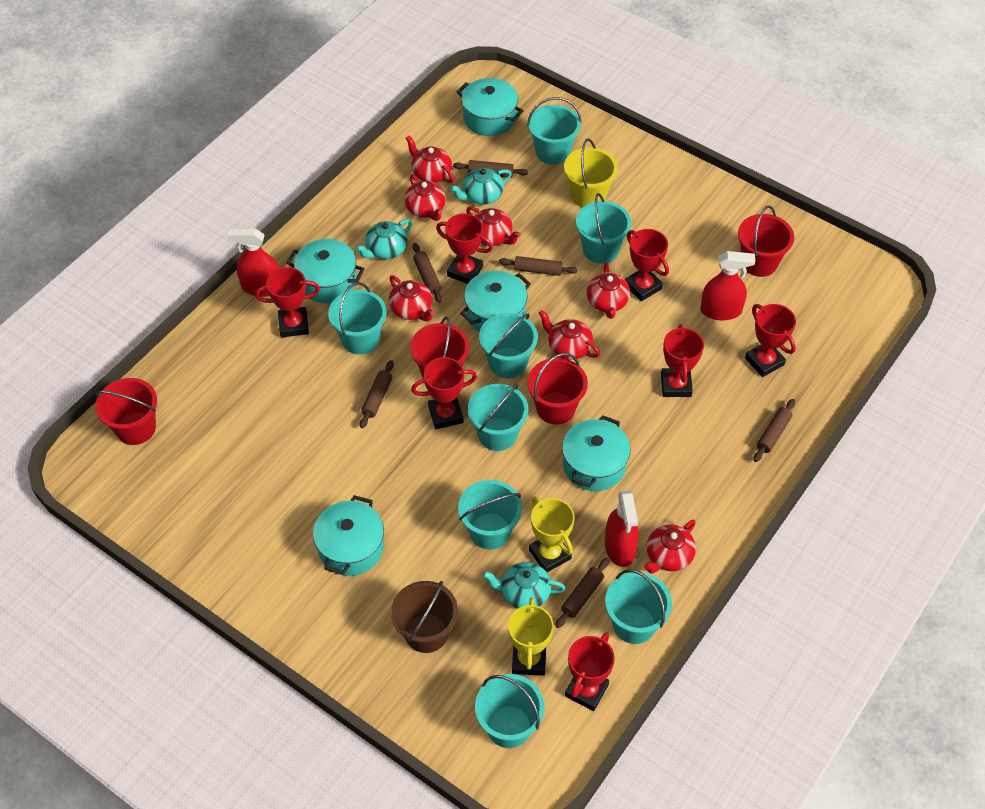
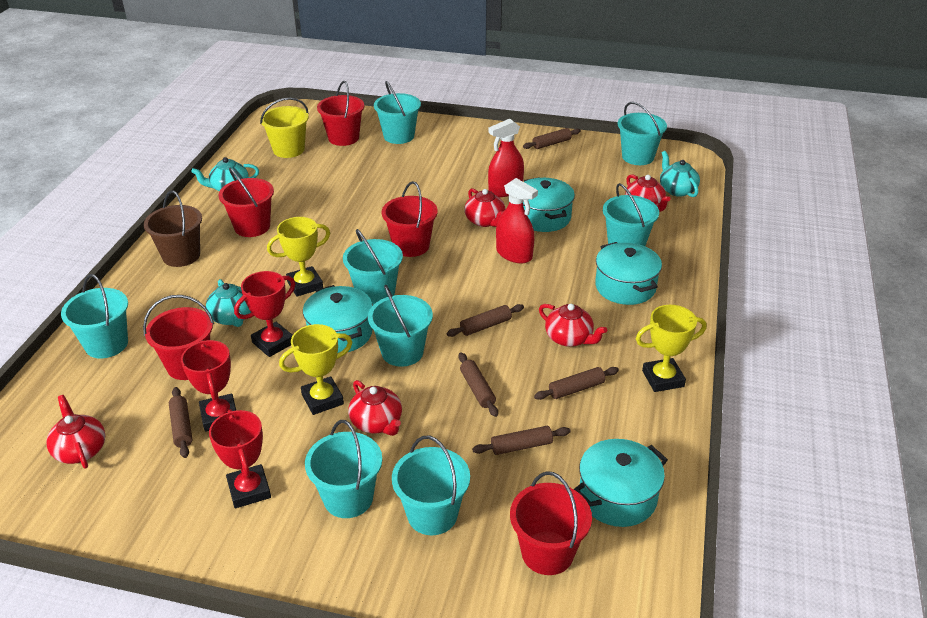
red bucket: [95,378,157,445] [410,317,469,378] [527,353,588,425] [738,206,794,277] = 4 -> [143,295,214,380] [218,168,274,237] [317,81,364,146] [382,181,438,257] [510,471,592,575] = 5
red spray bottle: [227,229,279,297] [605,490,639,567] [700,251,755,320] = 3 -> [488,119,524,197] [496,178,538,263] = 2
red teapot: [389,275,435,321] [404,174,446,221] [406,136,454,183] [466,206,521,246] [539,310,600,360] [587,263,630,319] [644,520,696,573] = 7 -> [46,395,105,469] [348,380,402,436] [464,188,505,227] [539,304,607,347] [625,174,671,212] = 5
red trophy: [255,267,320,337] [411,357,477,429] [436,213,493,284] [565,632,615,711] [625,229,669,301] [661,324,704,397] [745,304,796,377] = 7 -> [181,340,236,432] [209,409,271,508] [234,271,295,357] = 3
turquoise pot: [287,239,364,303] [313,495,384,576] [457,78,523,136] [460,271,531,332] [562,415,630,491] = 5 -> [303,285,373,353] [523,177,575,232] [574,439,668,527] [595,242,662,305] = 4
yellow trophy: [508,598,554,676] [529,496,575,572] = 2 -> [267,217,330,297] [279,324,353,415] [636,305,706,392] = 3

